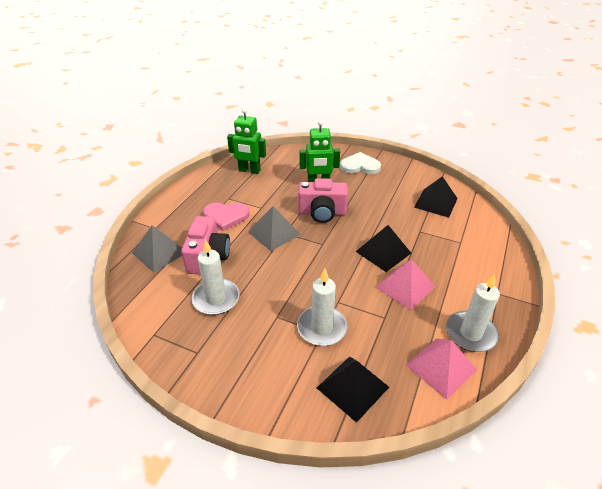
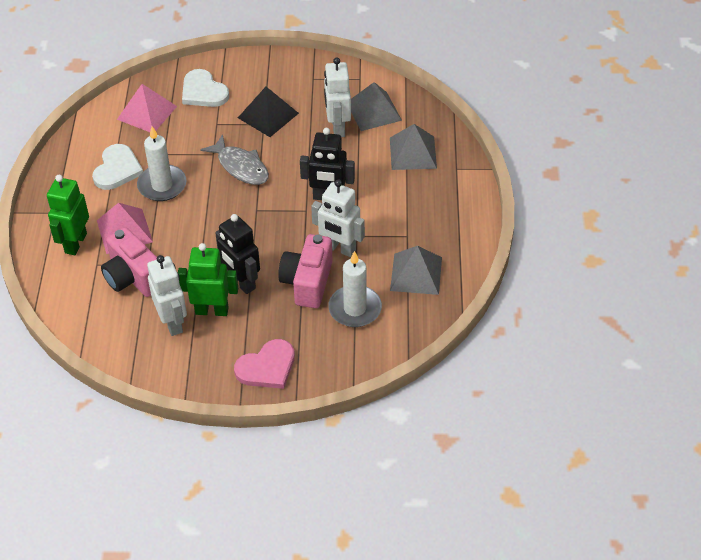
black pyramid: [317,356,389,423] [356,225,411,272] [414,176,458,217] = 3 -> [238,87,299,137] = 1
black robot: none = 0 -> [215,214,260,294] [300,128,355,200] = 2
grey fish: none = 0 -> [200,134,269,185] = 1
grey pyramid: [132,226,182,273] [248,206,301,251] = 2 -> [351,82,402,131] [390,124,437,170] [390,246,442,295] = 3
white candle: [192,239,240,315] [297,269,348,346] [446,274,500,352] = 3 -> [137,126,187,201] [328,251,382,327] = 2
white heart: [340,152,381,174] = 1 -> [92,144,143,190] [182,69,229,107] = 2
white robot: none = 0 -> [147,255,187,336] [311,180,365,257] [324,57,351,137] = 3

